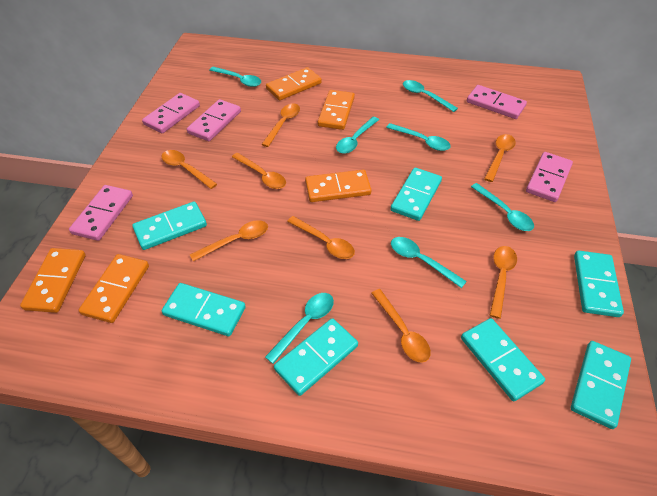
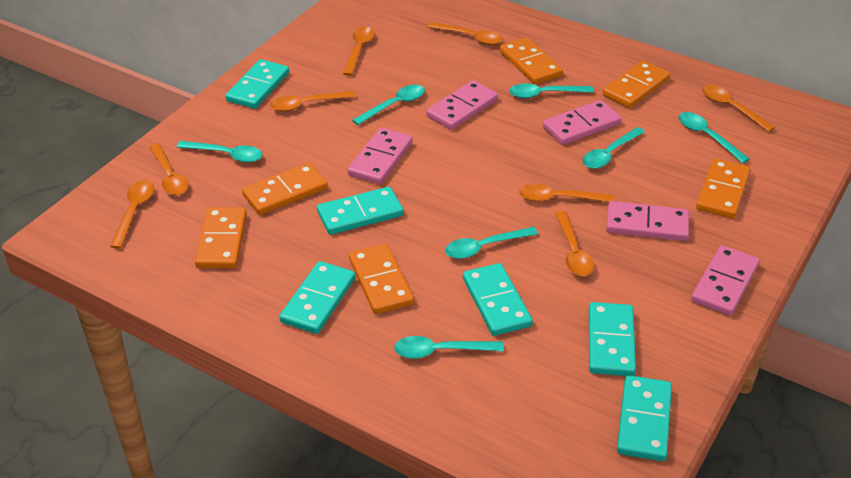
orange domino: [20,248,86,313] [79,254,149,323] [266,67,322,100] [305,170,371,202] [318,90,355,130] = 5 -> [195,207,247,268] [242,163,328,215] [349,244,414,314] [500,37,563,84] [603,61,670,108] [696,158,750,219] = 6
turquoise domino: [132,201,207,250] [162,283,246,336] [274,318,358,396] [391,168,442,221] [461,318,545,401] [571,341,631,429] [574,251,624,317] = 7 -> [225,59,289,109] [279,261,355,334] [317,187,404,235] [463,263,533,336] [589,302,636,376] [617,375,672,461] = 6

